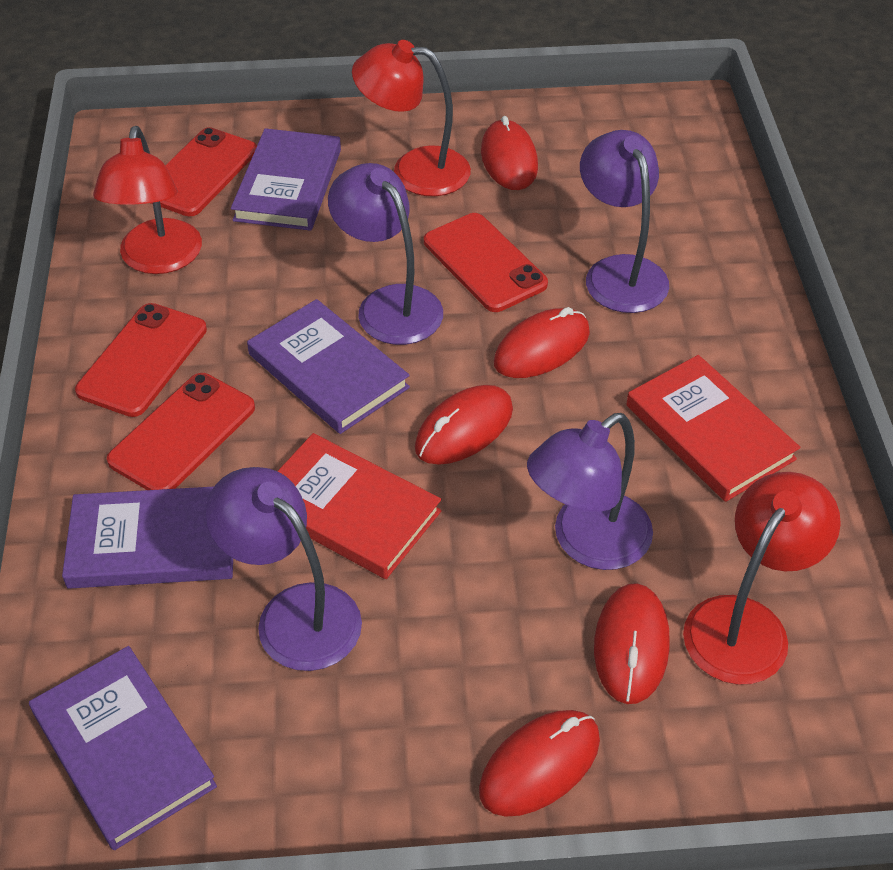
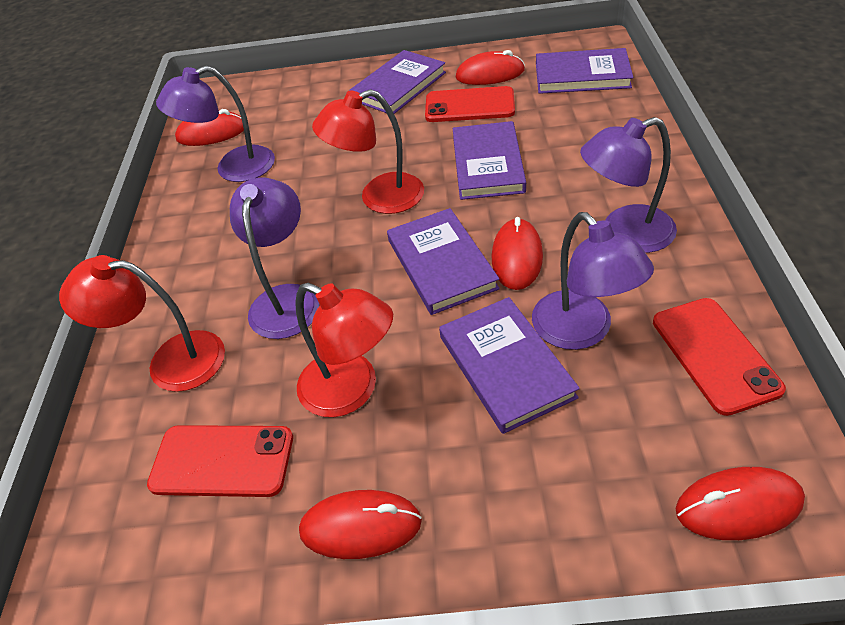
purple book: [29,646,217,850] [62,487,233,589] [231,128,341,231] [247,299,410,434] = 4 -> [349,50,446,114] [387,208,500,315] [439,297,580,434] [453,121,526,200] [536,48,633,94] = 5
red book: [278,433,442,579] [626,355,800,502] = 2 -> none = 0
red phone: [75,303,207,417] [107,373,255,490] [151,127,257,216] [424,213,548,312] = 4 -> [147,425,293,497] [425,86,515,122] [653,298,786,416] = 3

